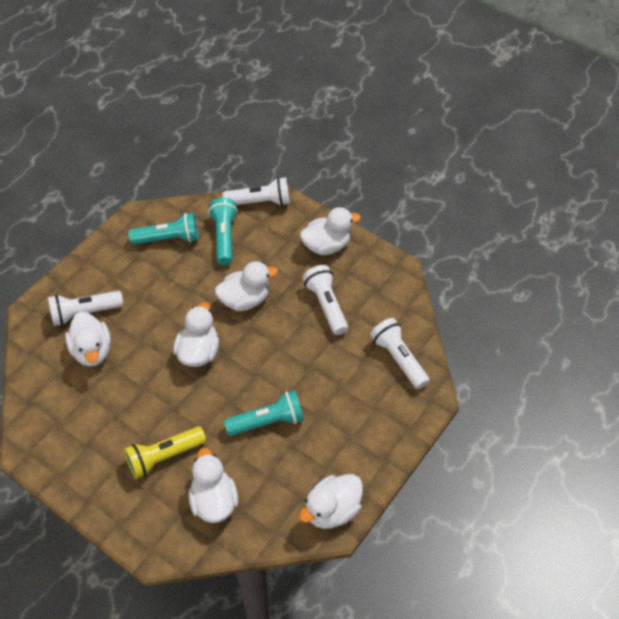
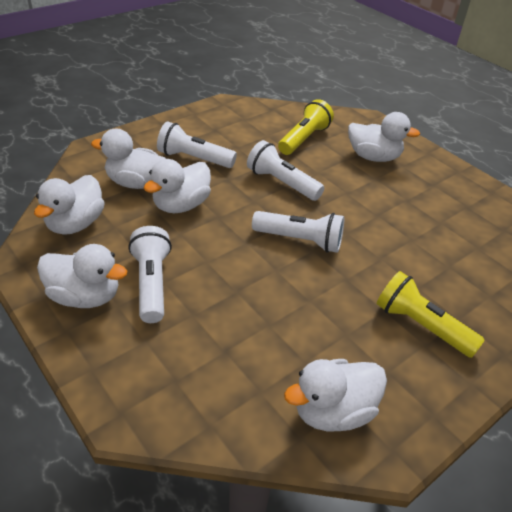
turquoise flashlight: [128,213,199,245] [208,198,238,265] [224,390,304,436] = 3 -> none = 0
yellow flashlight: [124,427,206,479] = 1 -> [278,99,334,155] [377,271,485,358] = 2

